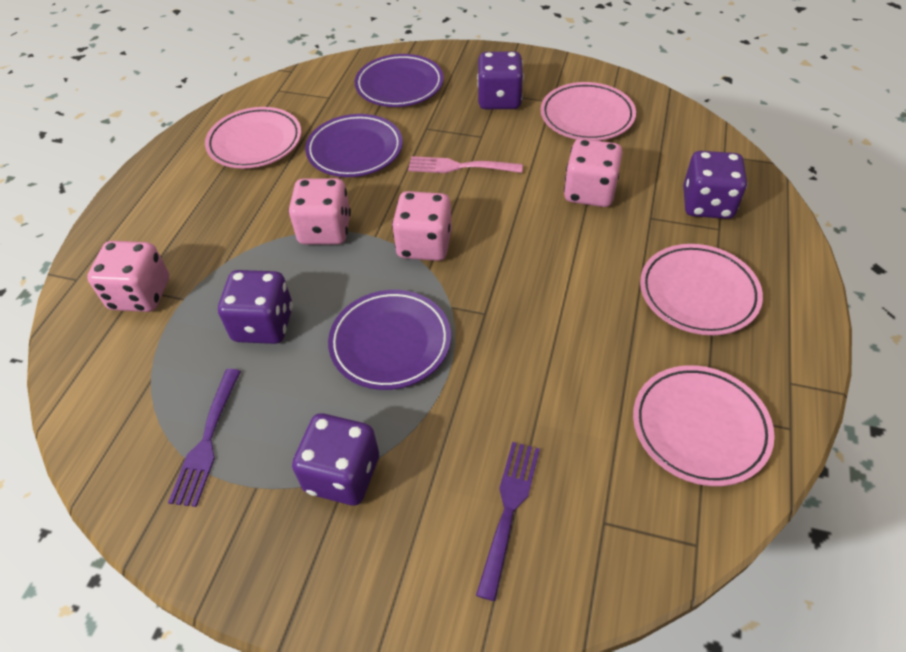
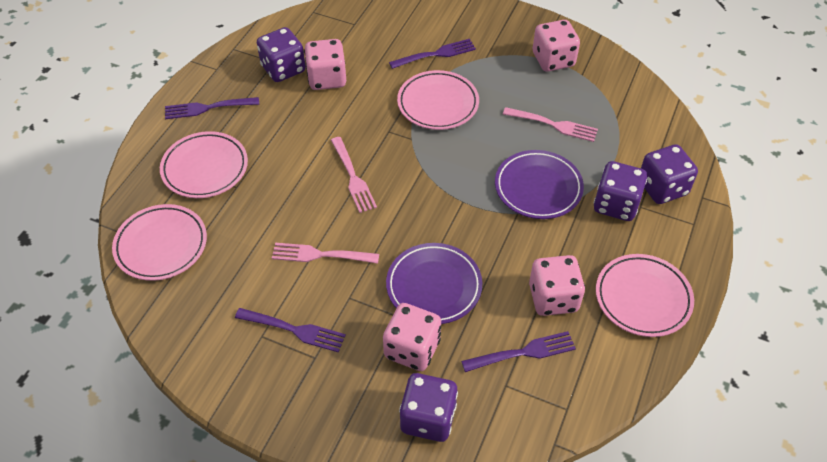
pink fork: [408,156,523,173] = 1 -> [272,243,379,264] [331,137,377,213] [503,107,598,142] = 3
purple fork: [168,369,241,507] [476,442,540,601] = 2 -> [165,97,259,119] [235,308,346,353] [389,39,476,69] [461,331,576,372] = 4
purple plate: [305,114,403,177] [328,290,451,390] [355,54,444,107] = 3 -> [386,243,482,324] [495,150,584,219] = 2

